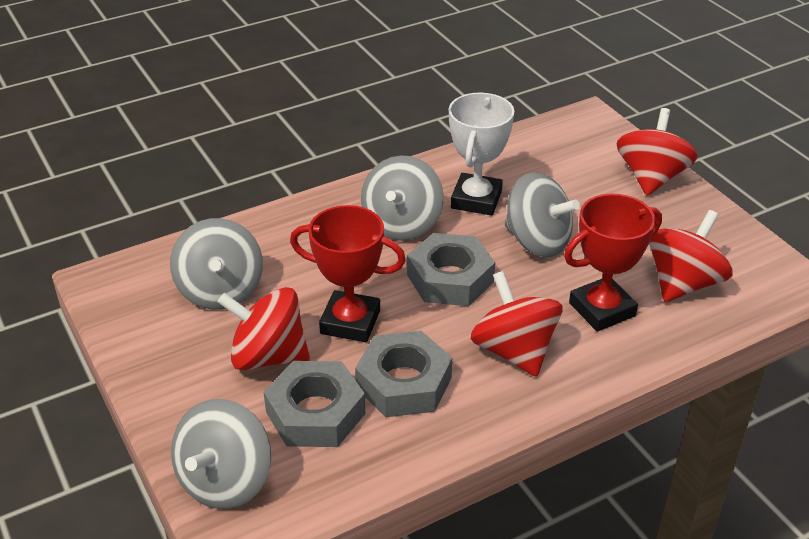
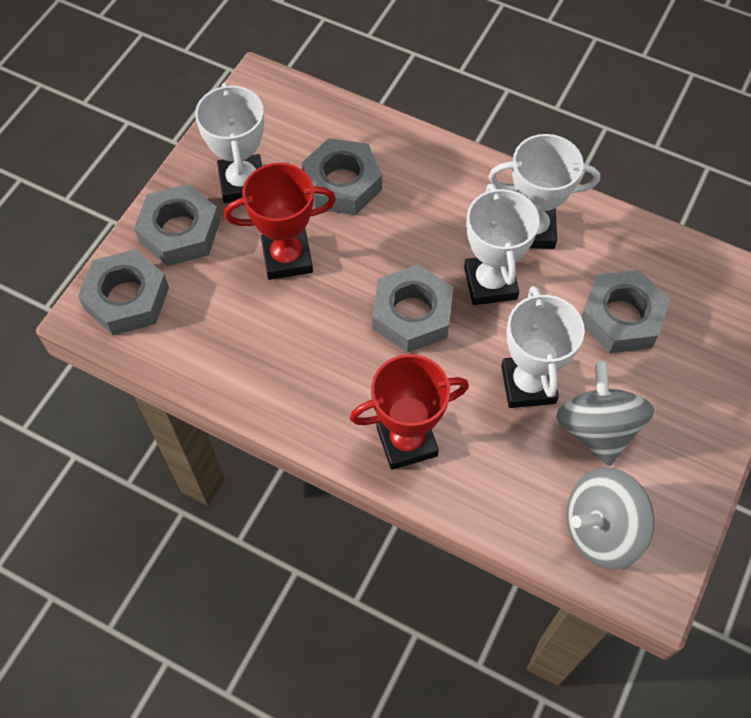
grey nut: [264,361,365,447] [355,331,452,417] [407,233,495,306] = 3 -> [78,249,169,335] [134,184,220,266] [302,138,382,215] [372,265,453,353] [581,270,670,353] = 5
grey spinning top: [170,218,263,310] [171,399,271,509] [361,155,444,241] [505,172,580,257] = 4 -> [556,361,654,466] [566,467,654,569] = 2
red spinning top: [218,287,310,370] [471,271,563,377] [617,108,698,196] [649,210,733,302] = 4 -> none = 0
white trophy: [449,93,514,216] = 1 -> [195,82,264,203] [464,184,540,305] [489,134,600,249] [501,286,585,408] = 4

